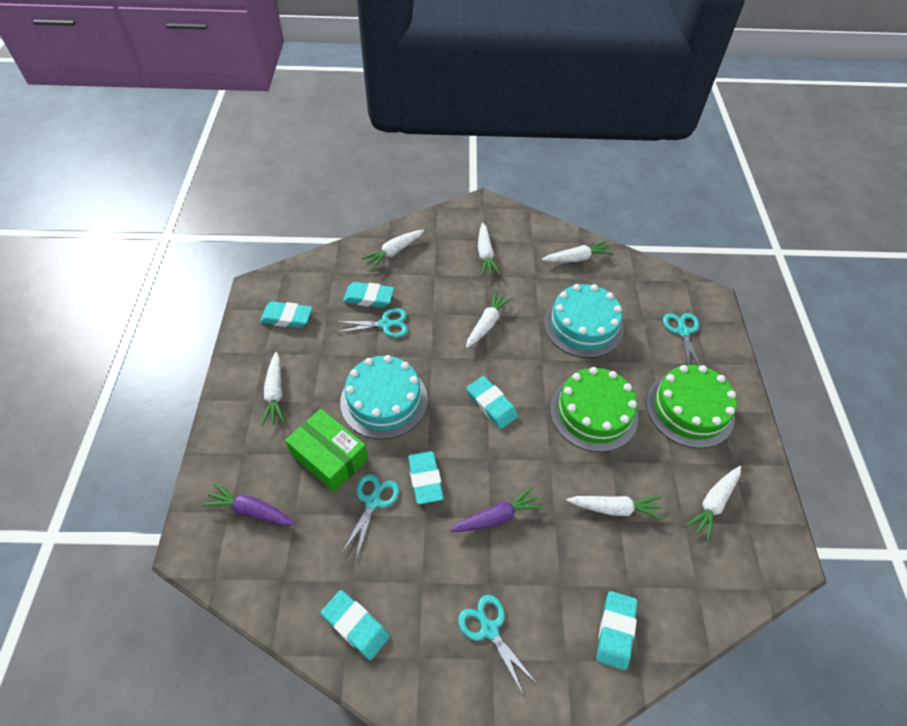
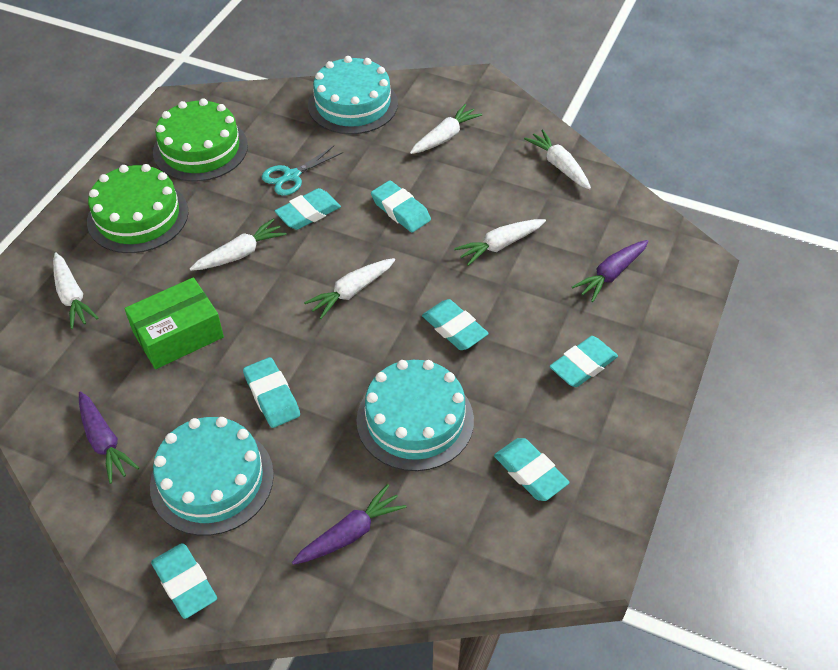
purple carrot: [202,483,296,526] [450,486,544,532] = 2 -> [79,391,139,484] [292,484,407,565] [572,240,649,302] = 3
turquoise cake: [340,355,428,439] [544,284,624,358] = 2 -> [150,417,274,536] [308,56,398,134] [356,360,474,471] = 3
turquoise eraser: [260,301,312,328] [321,590,390,660] [343,282,394,308] [408,451,444,504] [466,376,518,429] [596,591,638,670] = 6 -> [151,543,217,619] [243,357,300,428] [275,188,341,230] [371,180,431,232] [422,299,489,350] [494,438,570,501] [550,336,618,387] = 7
turquoise scissors: [336,308,408,338] [342,474,399,560] [458,595,538,696] [663,313,700,366] = 4 -> [262,146,343,195] = 1
white carrot: [261,352,285,426] [361,230,424,269] [466,290,513,348] [478,223,501,276] [542,241,614,263] [566,496,664,520] [685,466,741,542] = 7 -> [53,252,99,329] [190,219,287,271] [304,258,395,319] [410,104,482,154] [454,219,546,266] [524,129,591,190] = 6

